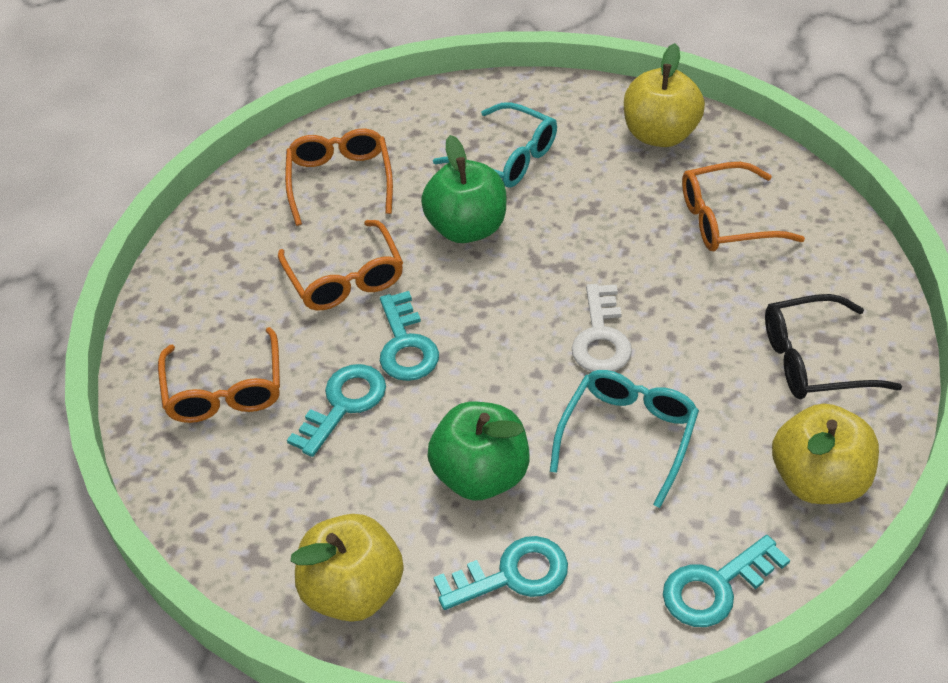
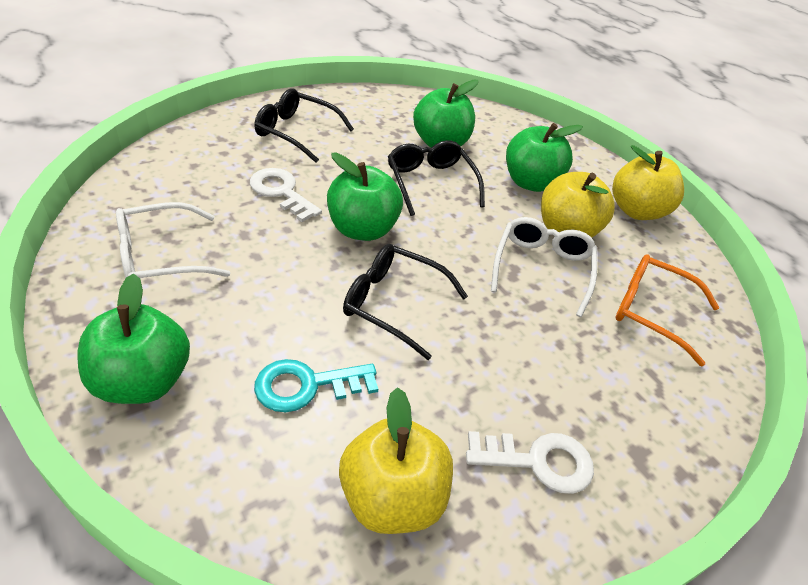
black glasses: [765,294,902,399] = 1 -> [254,88,354,163] [343,244,468,360] [388,140,485,216] = 3
green apple: [421,135,506,243] [427,402,530,500] = 2 -> [78,273,190,404] [327,153,403,241] [413,80,478,148] [506,123,583,192] = 4
orange glasses: [158,327,280,423] [278,220,403,311] [285,129,393,226] [682,162,805,251] = 4 -> [615,254,720,366] = 1
turquoise glasses: [433,102,557,188] [550,370,699,508] = 2 -> none = 0
turquoise key: [287,364,386,457] [380,291,439,381] [433,536,568,610] [663,535,790,627] = 4 -> [254,359,378,412] = 1
white glasses: none = 0 -> [116,202,230,278] [491,217,597,317] = 2
white key: [571,284,632,372] = 1 -> [250,168,322,222] [466,431,594,494] = 2

